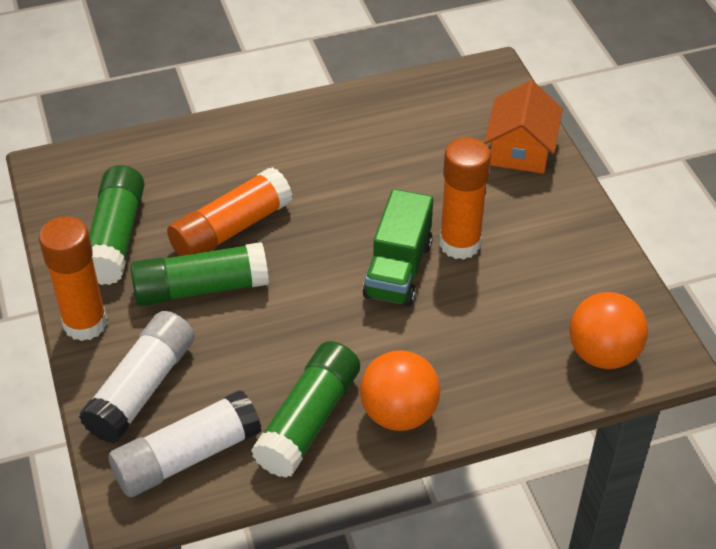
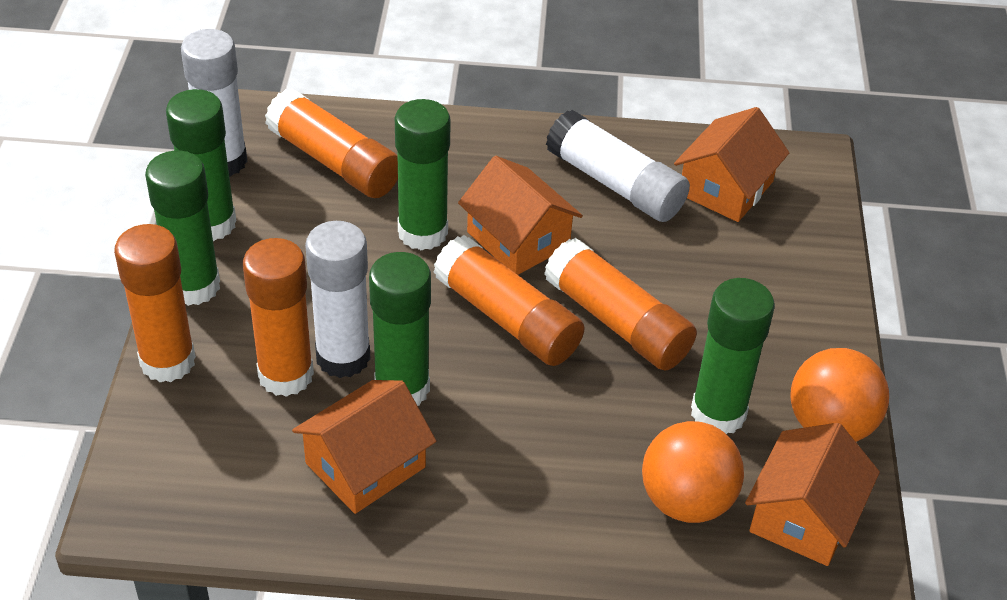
green glue stick: [89,165,145,285] [130,242,269,306] [251,341,360,478] = 3 -> [145,151,220,306] [166,89,236,241] [369,252,431,406] [395,99,451,250] [691,278,775,434] = 5
green truck: [363,189,433,307] = 1 -> none = 0
orange glue stick: [39,216,107,341] [167,167,292,256] [439,137,491,260] = 3 -> [114,224,196,382] [243,238,314,397] [265,89,398,198] [433,235,585,366] [544,238,697,371] = 5
orange house: [484,80,563,174] = 1 -> [292,380,436,514] [458,156,583,275] [674,107,789,222] [745,423,880,566] = 4
white glue stick: [79,311,194,443] [108,390,262,497] = 2 -> [181,29,248,177] [305,221,370,378] [546,110,690,222] = 3

